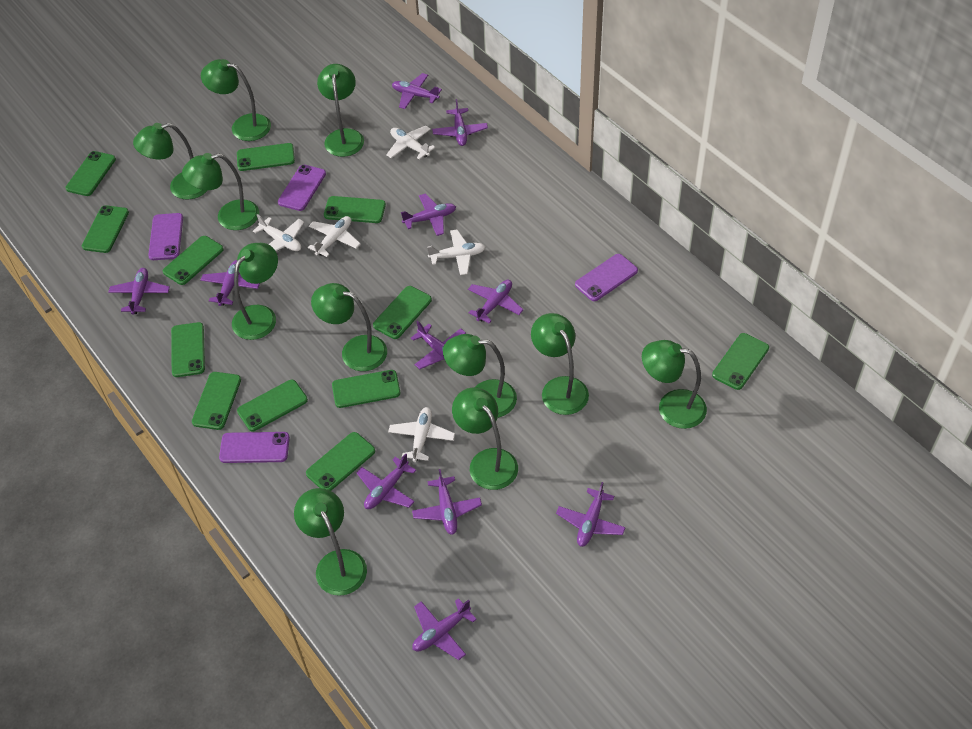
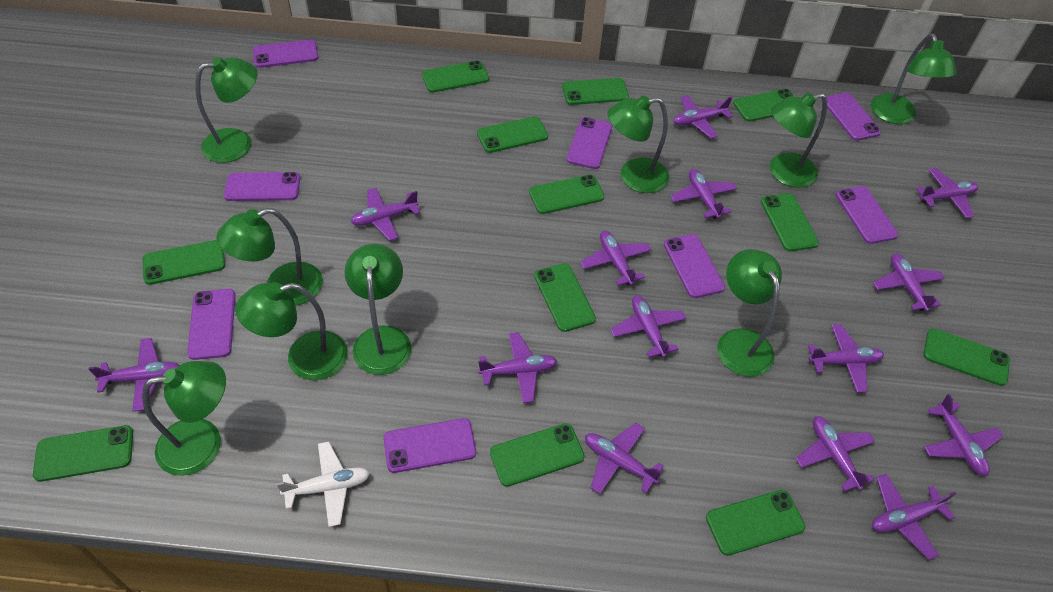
green lamp: [133,123,208,199] [182,153,259,230] [201,59,271,141] [232,243,278,340] [294,488,367,596] [311,283,387,371] [317,64,364,157] [443,334,517,418] [452,387,518,490] [531,313,589,415] [642,340,707,429] = 11 -> [142,361,226,476] [195,57,258,163] [216,208,323,305] [236,282,347,380] [344,243,411,375] [608,95,669,193] [717,249,782,377] [770,93,827,188] [871,34,957,124] = 9
purple phone: [148,213,183,260] [219,432,290,463] [278,165,326,211] [575,254,638,301] = 4 -> [187,289,236,360] [224,172,301,201] [253,39,319,68] [383,418,476,473] [567,117,612,169] [664,234,725,298] [826,92,881,141] [835,186,898,244] = 8
purple plane: [108,268,170,315] [200,260,260,306] [357,453,416,509] [392,73,442,109] [401,193,456,236] [411,321,466,369] [412,469,482,535] [412,598,477,660] [432,99,488,146] [468,280,524,324] [556,482,626,547] = 11 -> [89,338,180,411] [351,188,420,241] [478,332,557,403] [580,230,651,286] [585,423,664,494] [610,295,686,357] [670,169,737,219] [673,95,733,138] [796,416,875,491] [808,324,884,393] [872,474,956,560] [873,254,945,312] [916,168,978,218] [924,394,1003,476] = 14
white plane: [253,214,304,251] [308,216,361,257] [386,126,435,160] [388,407,455,462] [427,230,485,275] = 5 -> [276,442,370,527] = 1

